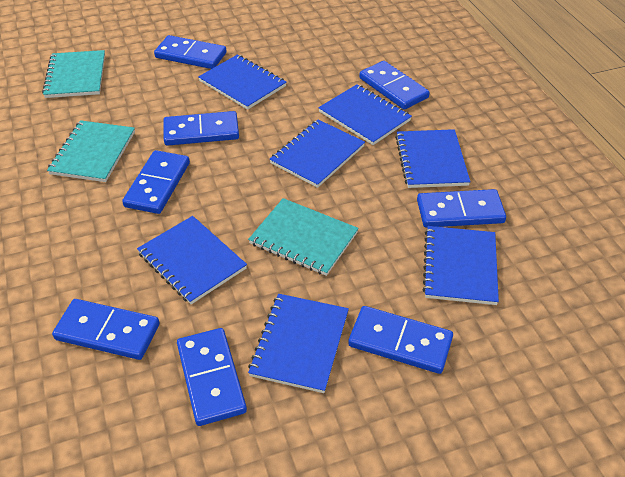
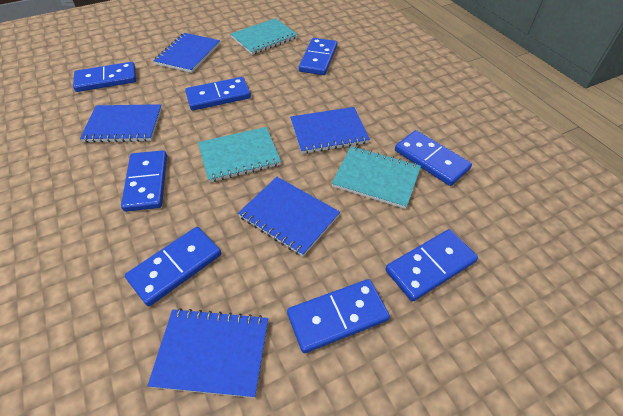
blue notebook: [137,216,247,304] [198,55,286,110] [248,294,349,393] [269,119,365,188] [318,84,412,145] [395,129,470,188] [423,226,499,305] = 7 -> [80,104,162,143] [147,308,268,398] [153,33,220,73] [238,177,340,256] [290,107,370,154] = 5

